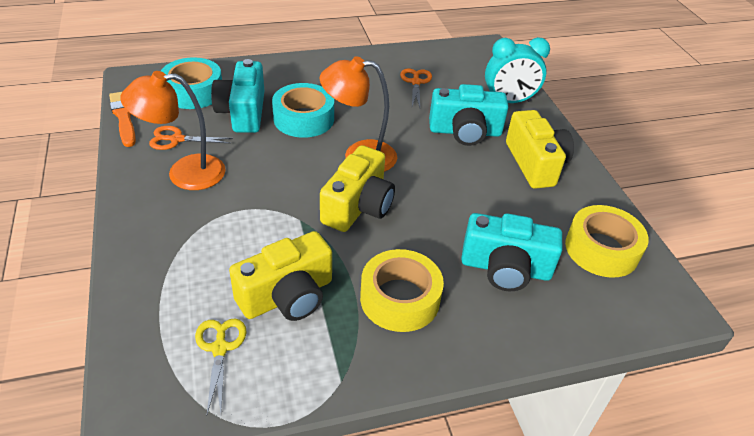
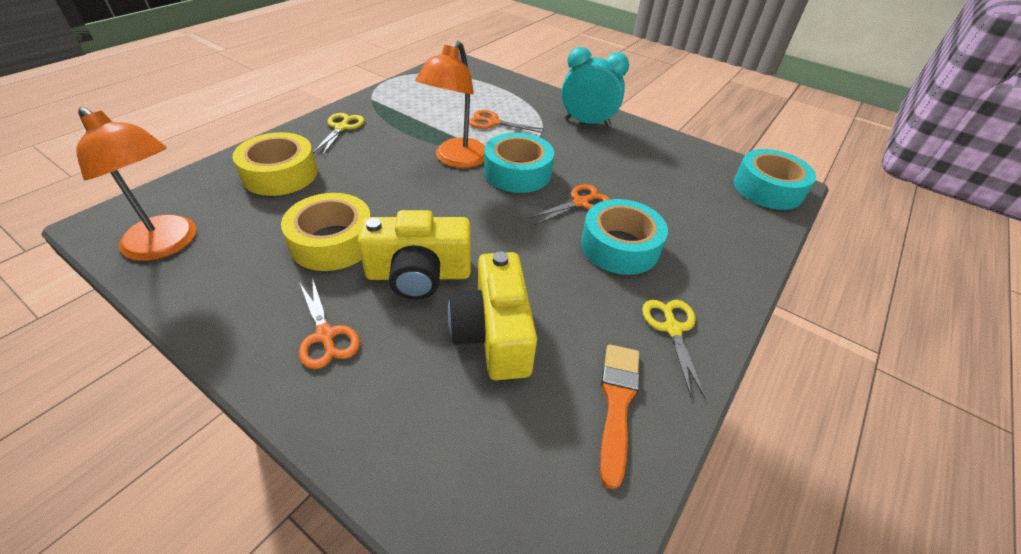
orange scissors: [149,126,233,150] [400,68,432,108] = 2 -> [299,277,360,369] [469,110,544,133] [528,184,610,225] = 3
turquoise camera: [211,59,264,133] [429,84,509,146] [461,213,562,291] = 3 -> none = 0
turquoise tape: [161,57,222,109] [272,83,334,138] = 2 -> [484,133,554,193] [581,199,668,275] [734,149,816,210] = 3
yellow camera: [229,231,332,321] [320,145,395,232] [506,110,574,189] = 3 -> [358,210,471,300] [448,252,537,380] = 2
yellow scissors: [195,318,247,414] = 1 -> [313,113,364,156] [642,300,705,398] = 2

